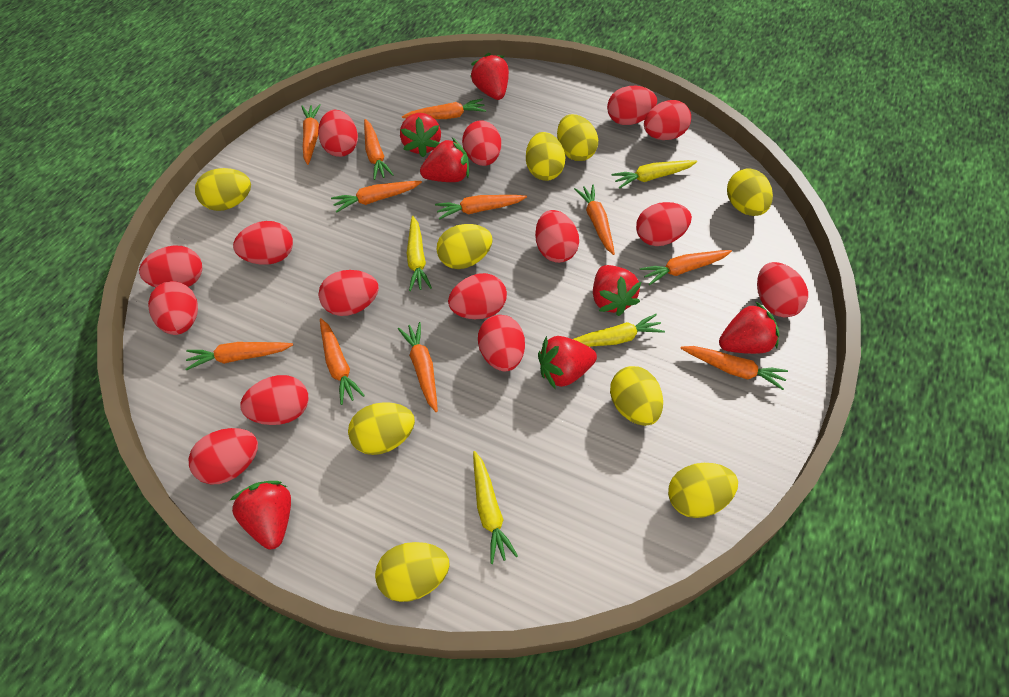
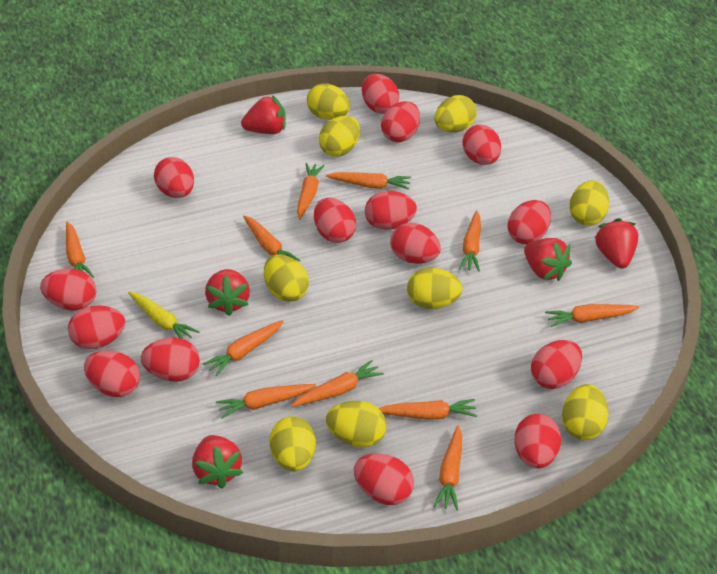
red strawberry: [229,481,291,549] [400,113,441,158] [420,138,469,182] [470,53,509,100] [538,336,597,388] [593,265,641,316] [719,301,780,354] = 7 -> [192,435,243,489] [205,269,250,316] [241,95,286,134] [524,238,572,281] [595,218,638,269] = 5
yellow carrot: [407,216,432,291] [473,451,518,564] [573,314,665,347] [612,160,697,189] = 4 -> [128,292,200,339] = 1

